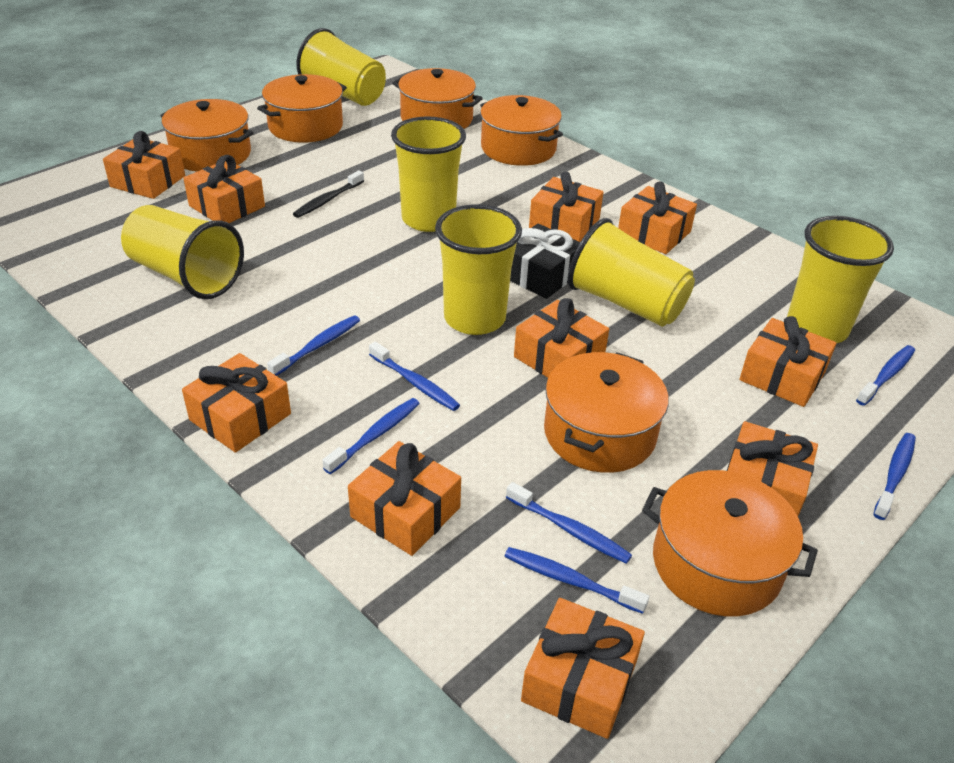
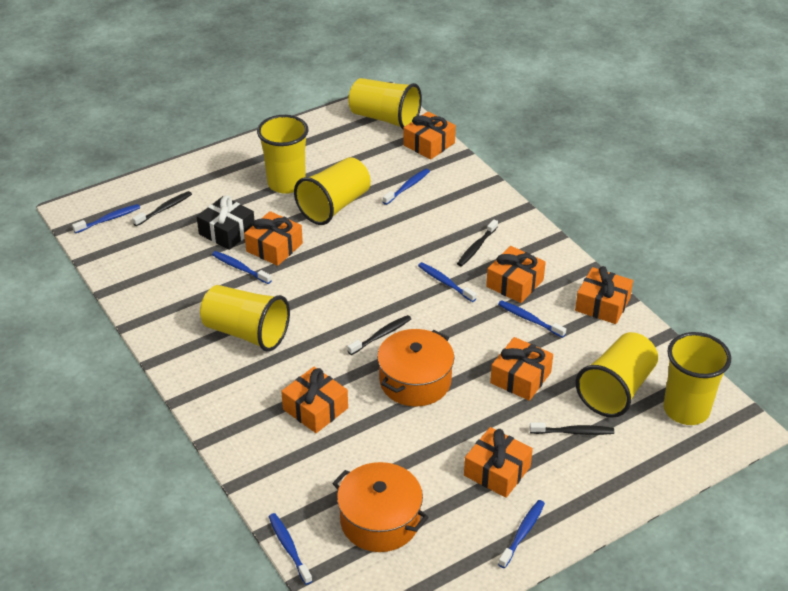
black toothbrush: [293,170,364,218] = 1 -> [132,191,192,226] [347,315,411,355] [457,219,498,266] [529,422,614,435] = 4
orange gift: [103,131,185,199] [182,353,291,453] [183,155,265,223] [348,441,461,556] [514,298,609,378] [521,598,645,739] [529,172,604,242] [618,181,697,254] [727,421,818,516] [739,316,836,407] = 10 -> [244,211,303,266] [281,367,348,433] [403,111,456,160] [464,427,533,498] [486,246,546,303] [490,337,553,401] [575,266,633,324] = 7
orange pot: [160,99,253,172] [257,74,347,143] [392,68,483,129] [480,95,563,166] [544,352,669,473] [642,470,818,617] = 6 -> [332,462,429,552] [377,329,454,407] = 2

